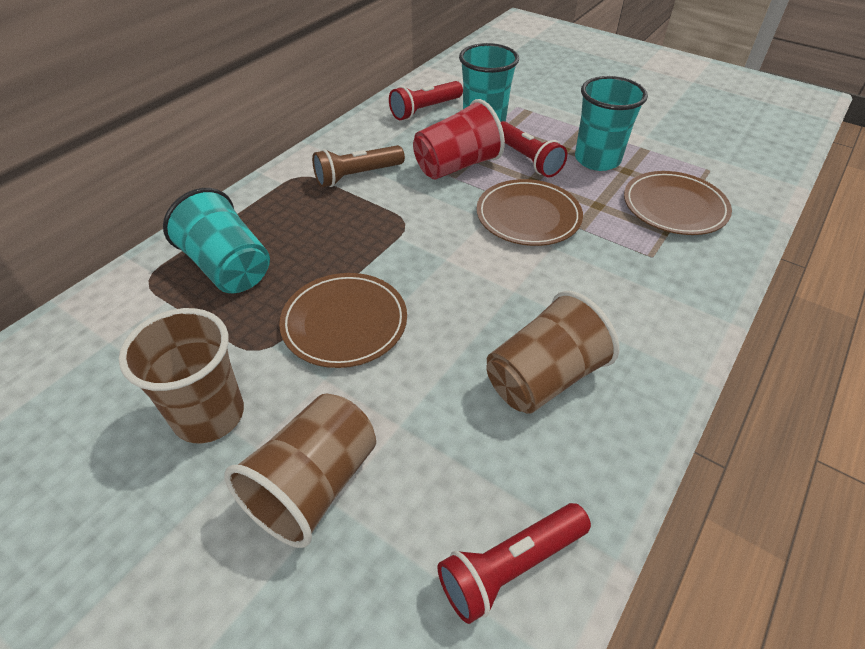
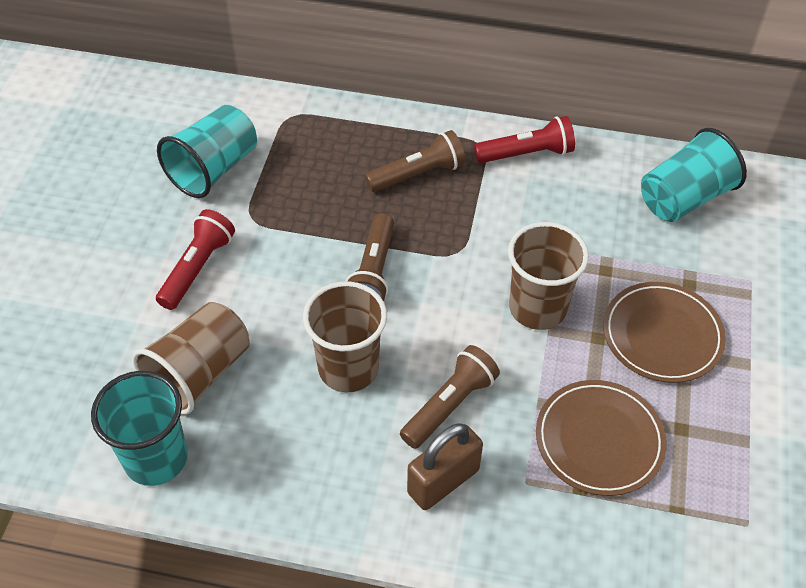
brown flashlight: [312,145,405,187] = 1 -> [346,213,394,301] [365,130,465,192] [400,345,500,449] = 3
brown padlock: none = 0 -> [407,423,483,510] = 1
brown plate: [279,273,407,368] [476,179,583,246] [624,171,732,235] = 3 -> [536,380,667,496] [603,282,726,383] = 2
red cup: [413,99,505,180] = 1 -> none = 0
red flashlight: [389,81,463,120] [437,503,591,624] [501,121,567,177] = 3 -> [156,209,235,310] [474,116,575,163] = 2

